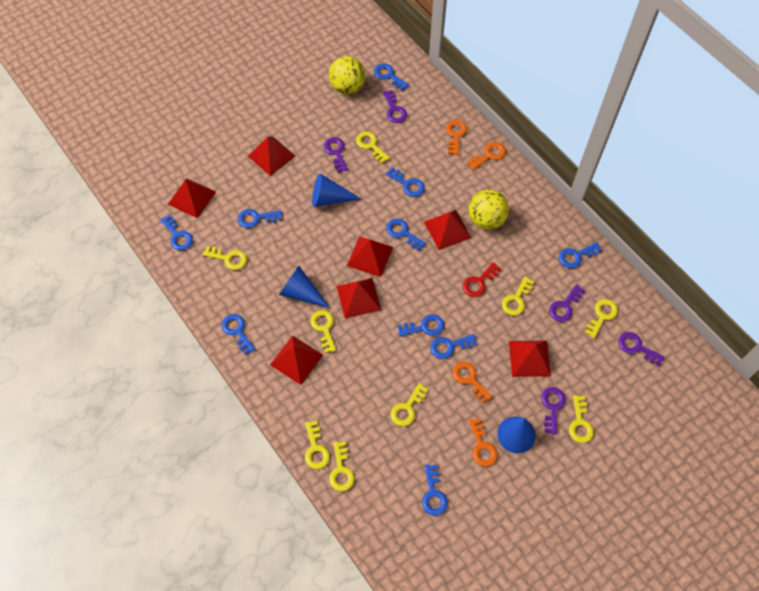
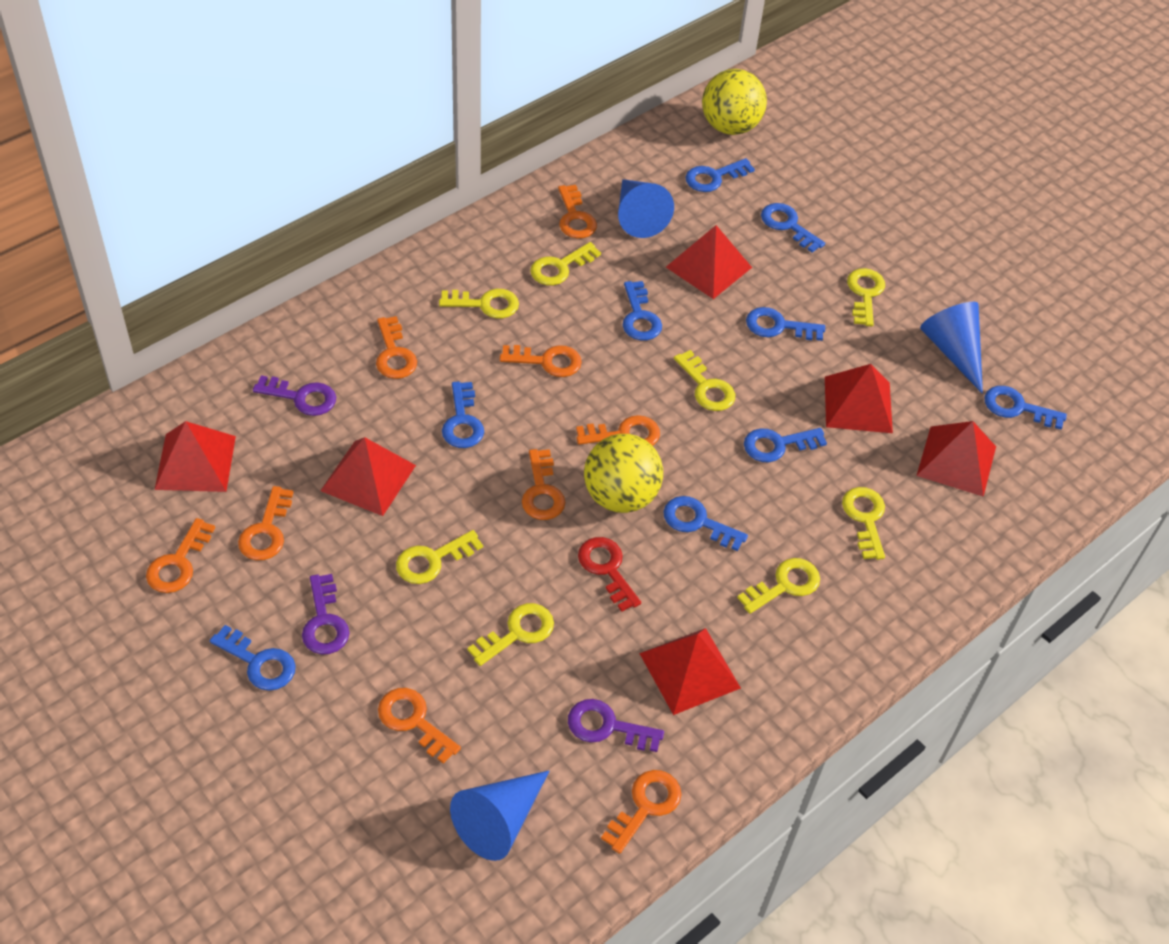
blue key: [160,215,193,250] [222,314,255,355] [238,209,282,228] [374,63,409,91] [386,167,425,197] [386,219,426,251] [397,314,444,336] [422,464,448,516] [430,334,477,359] [559,242,602,268] = 10 -> [210,625,296,691] [442,381,484,448] [623,281,662,340] [663,496,748,551] [685,158,755,192] [744,428,827,462] [746,307,825,341] [761,203,825,253] [984,386,1067,429] = 9
orange key: [446,120,467,155] [452,362,492,403] [467,142,506,170] [468,418,498,467] = 4 -> [146,518,215,593] [238,486,293,560] [376,316,417,379] [378,688,461,764] [500,345,582,377] [522,449,566,520] [558,185,597,239] [576,415,660,446] [601,770,681,854] = 9
purple key: [324,137,348,173] [383,90,407,123] [541,387,566,435] [549,284,585,322] [618,332,665,366] = 5 -> [253,375,336,416] [302,574,350,654] [568,699,664,752] = 3
red pyramid: [168,179,216,218] [248,136,295,176] [270,336,323,385] [337,278,381,318] [347,236,393,277] [424,210,471,250] [509,340,551,377] = 7 -> [155,421,236,492] [320,437,416,516] [639,628,741,715] [666,225,752,299] [825,364,893,433] [917,421,996,497] = 6
yellow key: [203,246,247,270] [305,420,330,469] [310,310,336,353] [329,441,355,491] [356,131,390,164] [390,383,428,426] [502,276,534,316] [569,395,594,443] [584,299,618,338] = 9 -> [396,530,483,584] [439,289,519,319] [467,603,554,666] [530,242,601,285] [674,350,735,411] [737,558,820,614] [842,487,885,560] [847,268,885,326] = 8

